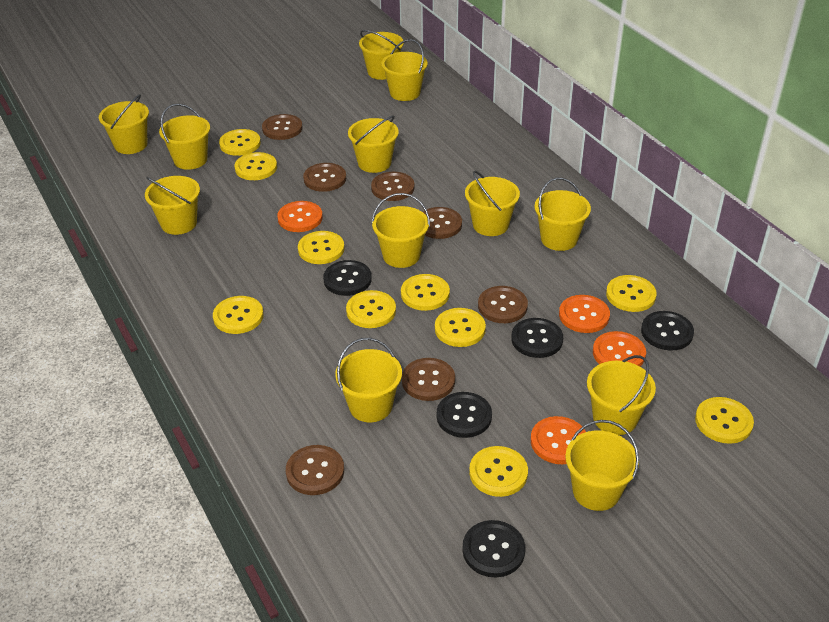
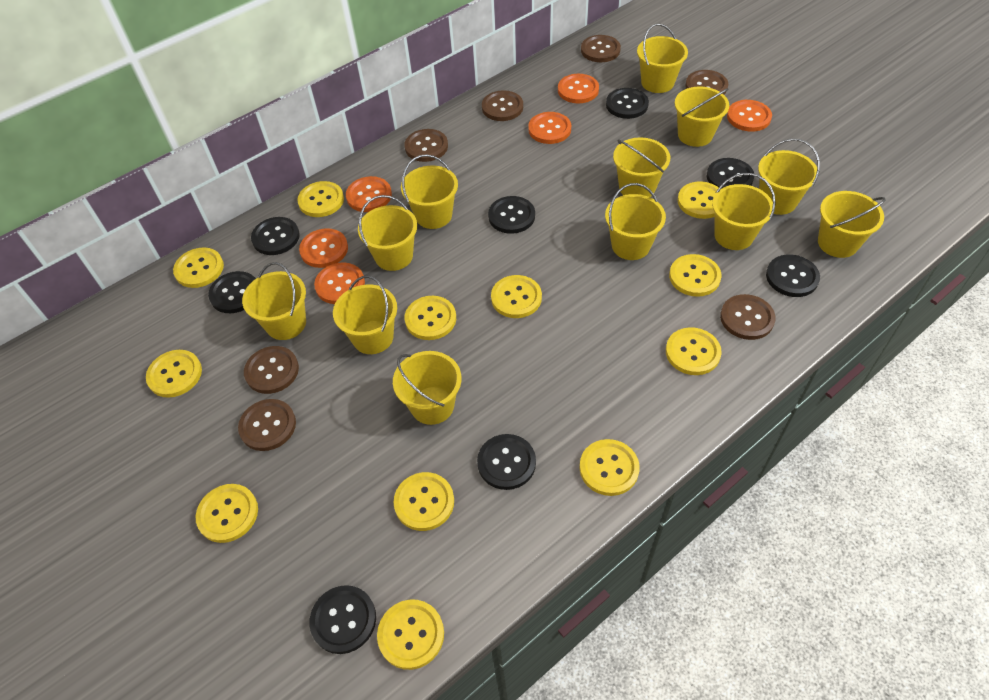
black button: [323,260,372,296] [437,392,492,438] [462,520,525,577] [511,318,563,358] [641,311,694,351] = 5 -> [208,271,256,313] [251,217,300,255] [309,585,376,654] [477,434,536,490] [488,196,535,234] [606,88,649,119] [707,158,754,189] [766,255,820,297] = 8
orange button: [277,201,323,232] [531,416,586,464] [559,295,610,333] [593,331,646,367] = 4 -> [299,228,348,268] [314,263,365,304] [346,176,392,212] [528,112,571,144] [558,74,599,103] [727,100,772,132] = 6
yellow button: [213,296,264,334] [219,129,261,156] [234,152,277,180] [298,231,344,264] [346,290,396,328] [401,274,450,311] [435,308,486,347] [469,446,528,497] [606,275,657,312] [695,397,754,444] = 10 -> [146,350,202,398] [173,247,224,288] [196,484,258,543] [297,181,344,217] [377,600,444,670] [393,472,454,531] [405,296,456,340] [491,275,542,318] [579,439,640,496] [666,327,722,375] [669,254,721,297] [677,181,719,219] = 12

